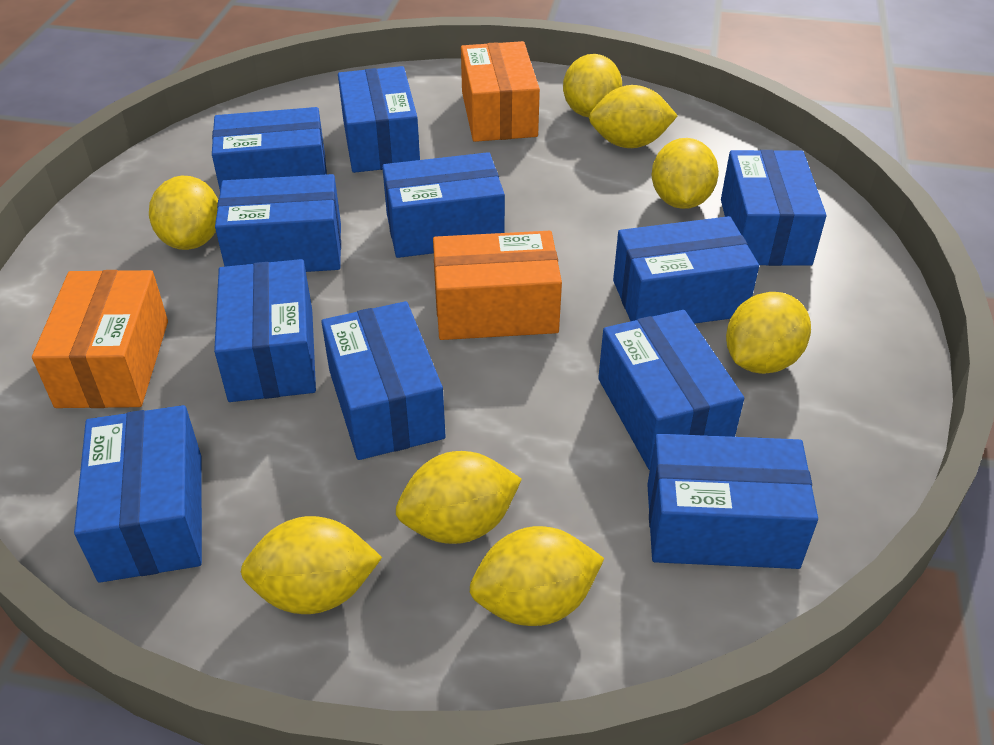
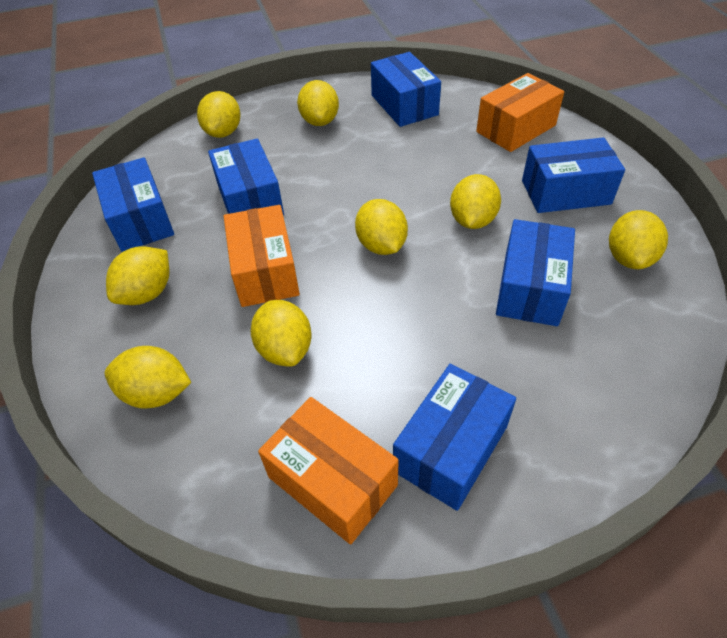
blue box: [74,405,202,583] [212,107,327,190] [214,259,316,402] [215,174,341,272] [322,301,446,460] [338,66,420,173] [382,152,505,258] [598,310,744,470] [613,216,759,324] [647,434,818,569] [721,150,826,266] = 11 -> [92,157,174,252] [208,138,284,216] [371,52,441,127] [393,364,516,511] [496,219,575,326] [522,137,625,213] = 6

